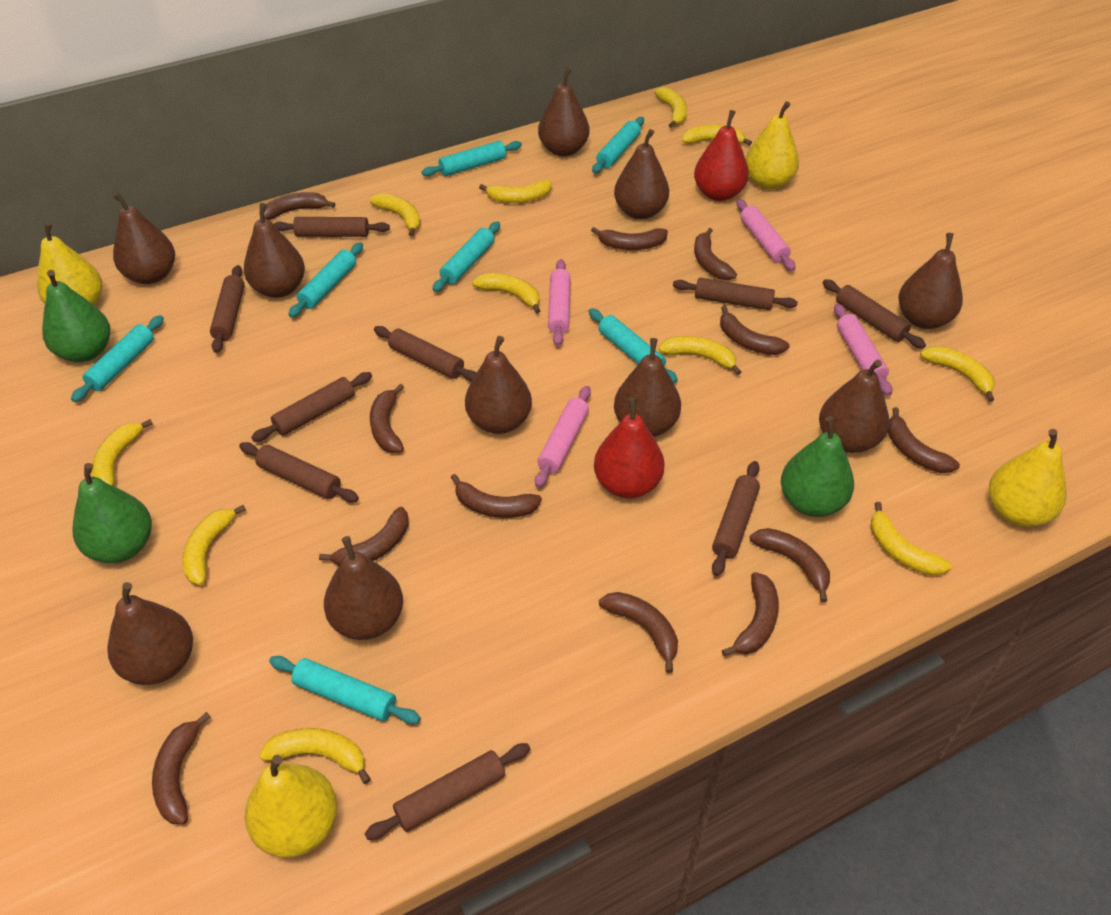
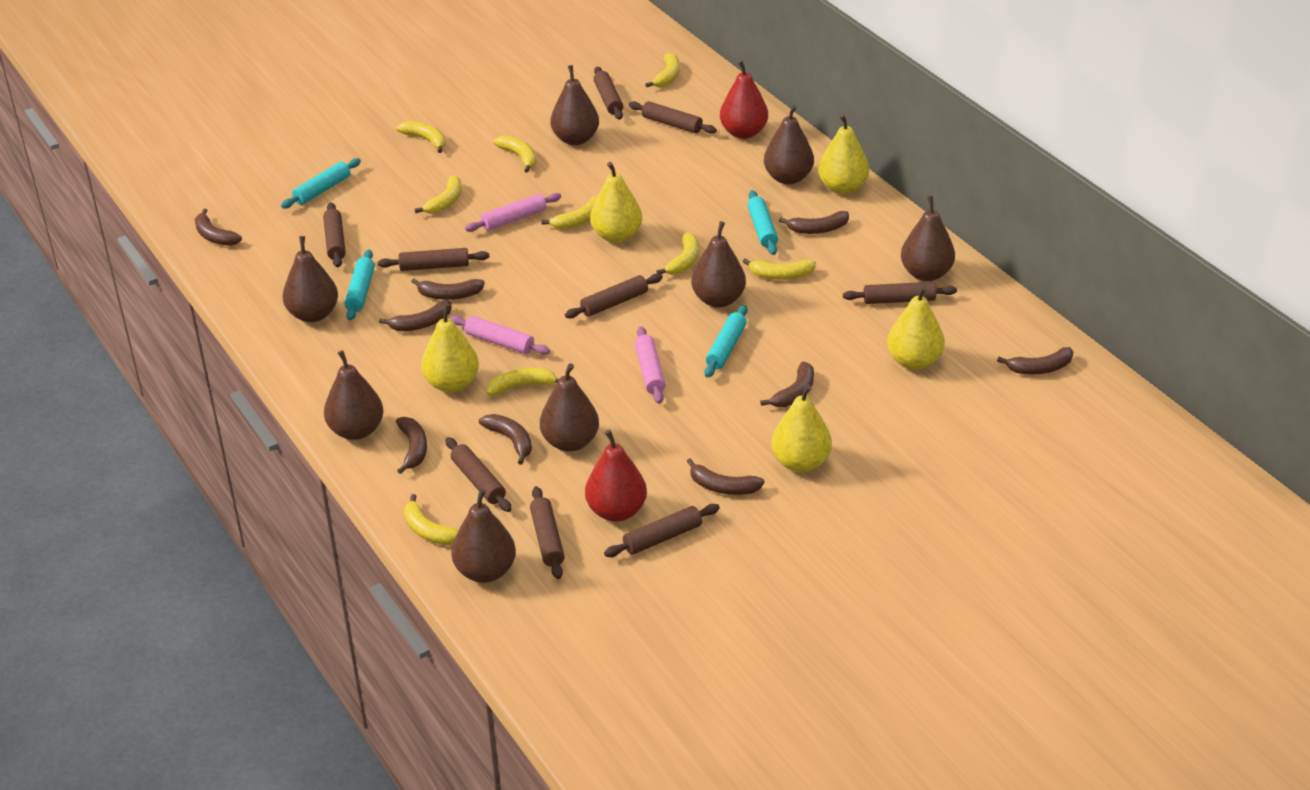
brown banana: [152,712,210,825] [264,192,335,220] [319,507,409,566] [370,384,404,453] [451,474,542,518] [591,227,668,250] [599,592,678,673] [694,228,737,280] [720,306,790,355] [722,572,779,656] [750,528,830,603] [888,407,960,473] = 12 -> [195,208,242,246] [379,300,452,331] [396,417,427,474] [411,278,485,300] [479,414,532,465] [687,458,765,495] [760,362,814,407] [779,211,849,234] [997,347,1073,374] = 9
brown pear: [108,582,193,685] [113,192,175,284] [244,203,305,298] [324,536,403,640] [465,336,532,434] [538,68,589,157] [614,129,669,220] [614,338,681,437] [819,359,889,453] [898,233,963,329] = 10 -> [283,236,338,322] [324,350,383,440] [451,489,516,583] [540,363,599,452] [550,65,599,145] [691,221,746,308] [764,105,814,184] [901,195,955,281] = 8
green pear: [42,270,110,362] [73,463,152,563] [781,416,854,517] = 3 -> none = 0
pink rolling pin: [535,386,591,488] [548,259,571,346] [736,199,796,271] [834,304,892,396] = 4 -> [450,315,550,355] [465,193,561,232] [635,326,665,404] = 3
turquoise rolling pin: [71,315,164,402] [269,656,421,724] [288,243,363,318] [422,141,522,176] [433,221,500,292] [588,308,678,383] [592,117,644,173] = 7 -> [281,158,361,209] [345,250,375,321] [704,305,748,378] [747,190,778,255] = 4
yellow banana: [92,419,153,486] [183,505,246,585] [259,728,371,784] [370,193,421,237] [472,273,540,314] [479,180,552,203] [654,87,687,128] [659,336,741,375] [682,125,752,146] [871,502,952,576] [920,346,995,402] = 11 -> [396,121,446,153] [404,494,459,545] [414,175,462,214] [487,368,559,396] [493,135,537,173] [541,196,598,229] [645,53,680,87] [656,233,699,275] [743,258,816,280] = 9
yellow pear: [37,221,102,306] [245,755,337,858] [746,101,799,190] [989,429,1067,527] = 4 -> [421,304,479,392] [590,162,642,243] [771,384,832,472] [818,114,869,195] [887,285,945,370] = 5

